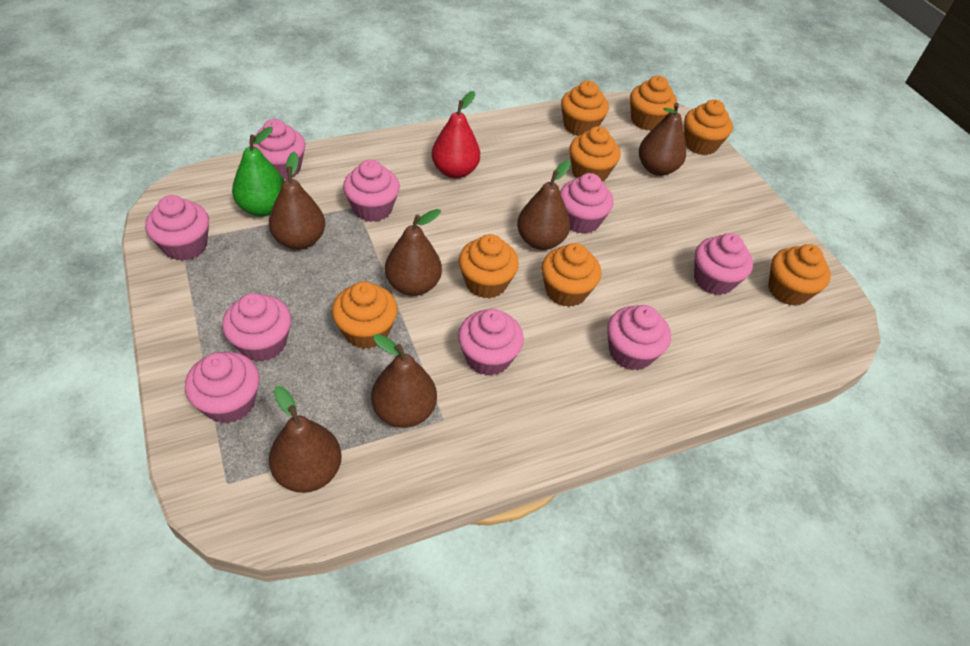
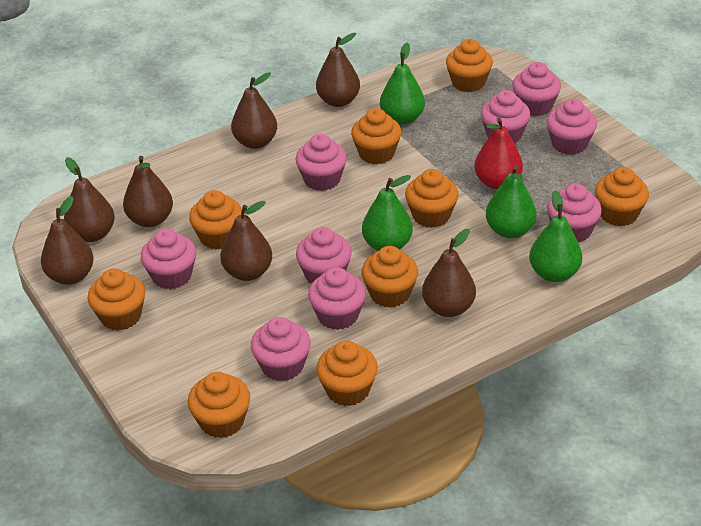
brown pear: [269,152,325,250] [269,386,342,493] [371,334,437,428] [385,209,442,296] [517,160,571,250] [639,103,686,176] = 6 -> [41,196,94,285] [64,157,115,242] [123,156,173,227] [220,201,272,281] [231,72,277,149] [316,33,360,107] [422,229,476,317] = 7
green pear: [232,127,285,217] = 1 -> [362,175,413,251] [380,42,425,125] [486,166,536,238] [529,190,582,282] = 4
orange cupcake: [332,282,398,349] [459,234,519,299] [542,243,601,307] [561,81,609,136] [569,126,620,182] [630,76,677,131] [684,99,733,155] [768,244,831,306] = 8 -> [87,268,145,331] [188,372,250,438] [189,190,242,249] [316,341,378,406] [351,108,401,164] [361,246,418,308] [405,169,458,228] [446,39,493,92] [595,167,649,227] = 9

